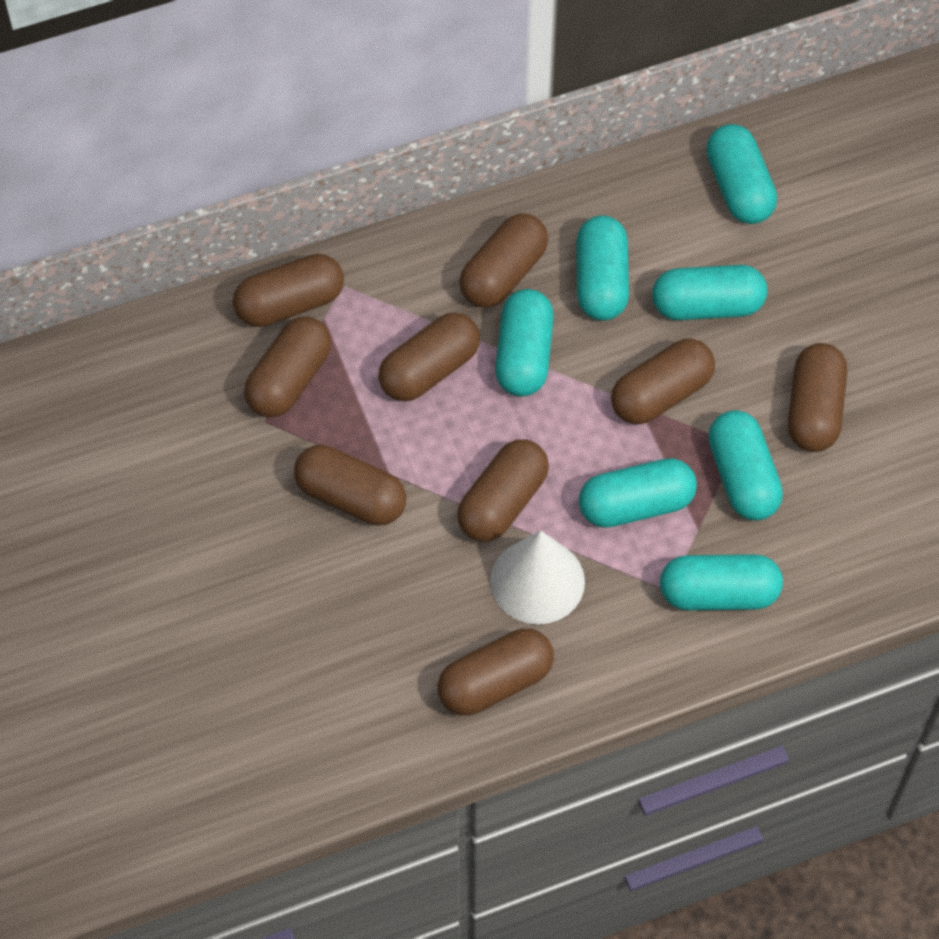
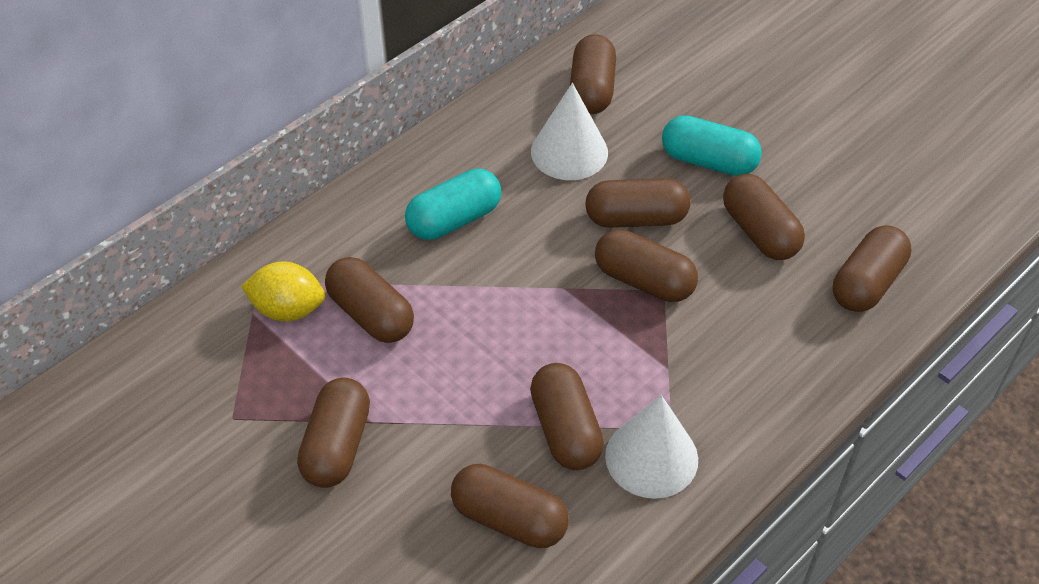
turquoise capsule: [495,289,554,396] [576,215,629,321] [579,458,697,528] [652,265,767,320] [660,554,783,610] [706,124,777,224] [708,410,783,521] = 7 -> [405,169,501,240] [662,115,762,176] = 2
white cone: [490,530,585,624] = 1 -> [531,83,608,180] [605,395,698,499] = 2
yellow lemon: none = 0 -> [241,261,325,322] = 1

